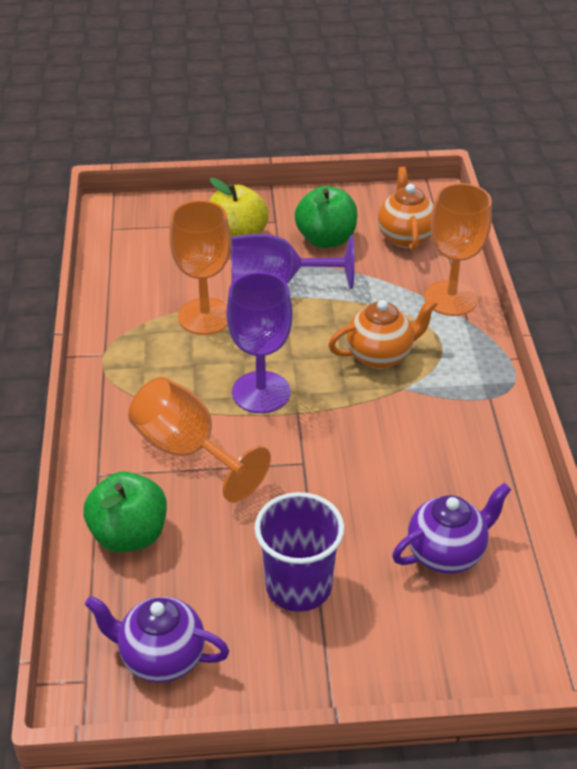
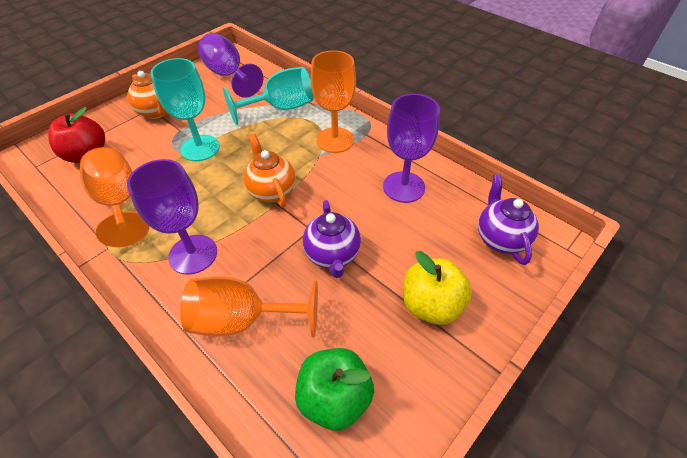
green apple: [83,471,167,553] [295,186,358,248] = 2 -> [295,348,374,431] = 1
purple cup: [254,492,344,612] = 1 -> none = 0
purple goblet: [226,272,292,413] [232,234,355,289] = 2 -> [127,159,217,275] [198,33,263,98] [383,94,440,203] = 3
red apple: none = 0 -> [48,107,105,163] = 1
turquoise goblet: none = 0 -> [150,58,220,161] [223,67,314,125] = 2

